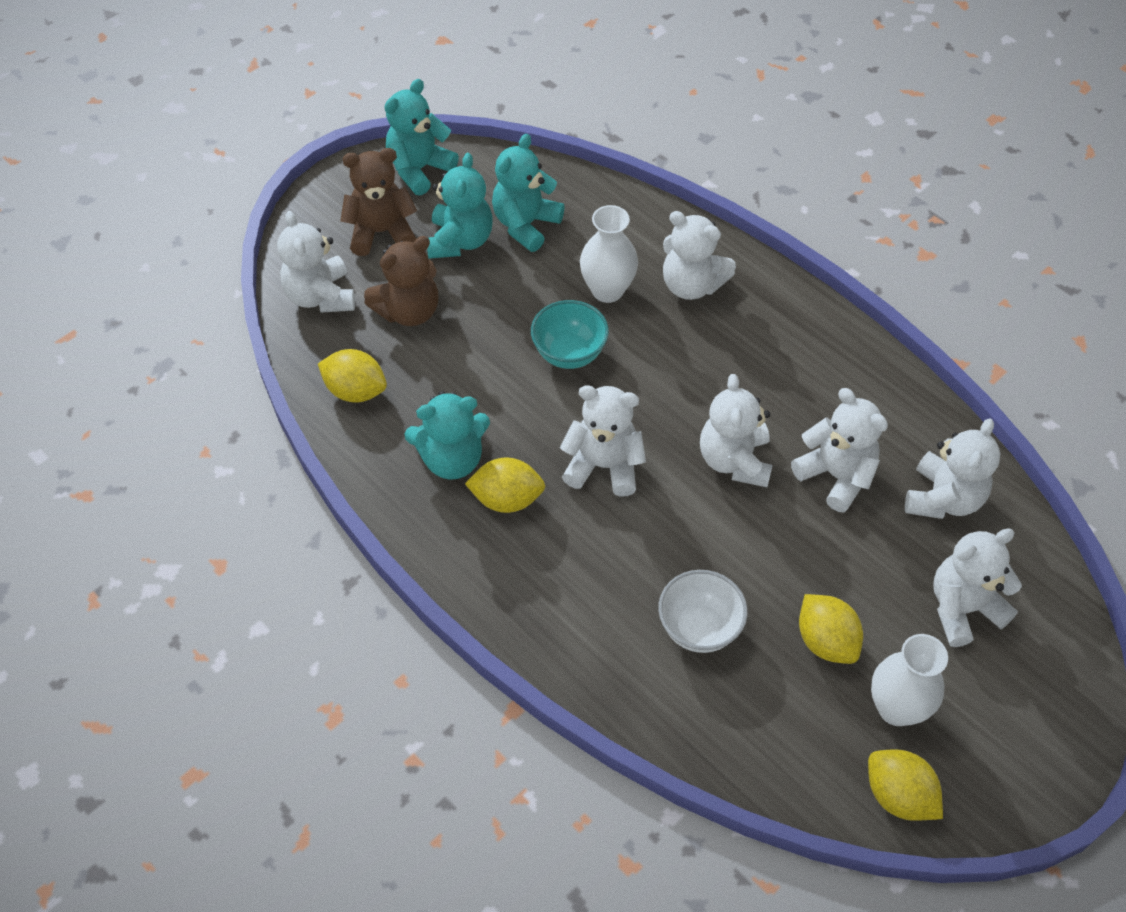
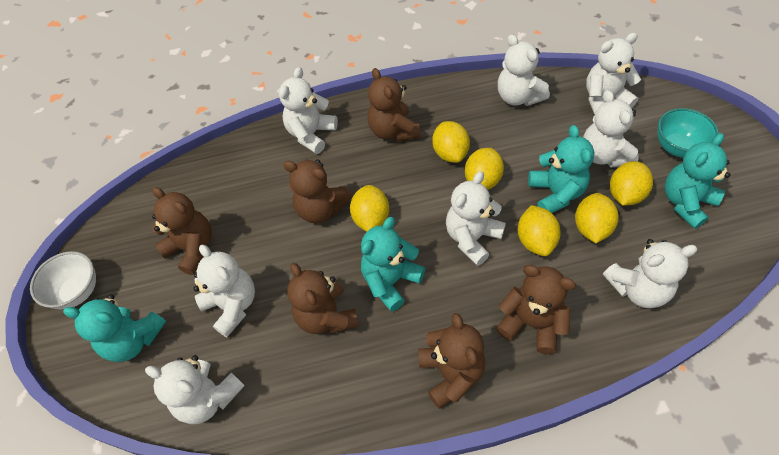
brown teddy bear: [340,148,417,256] [364,236,438,326] = 2 -> [152,187,212,275] [283,159,352,223] [287,263,359,334] [368,68,421,142] [418,313,485,409] [496,265,576,354] = 6
white teddy bear: [277,211,355,313] [560,385,646,497] [663,211,736,300] [700,374,773,487] [791,388,888,512] [905,418,1000,519] [933,528,1022,647] = 7 -> [145,355,245,424] [193,245,255,337] [279,67,338,154] [446,171,506,266] [498,34,550,106] [583,90,639,168] [586,33,641,115] [603,239,697,308] = 8
white vase: [580,205,638,303] [871,634,948,726] = 2 -> none = 0
yellow lemon: [318,349,387,403] [465,457,545,513] [799,594,863,664] [868,750,943,821] = 4 -> [350,185,389,232] [432,121,470,163] [465,148,504,190] [518,205,561,256] [575,193,619,243] [610,161,653,206] = 6

